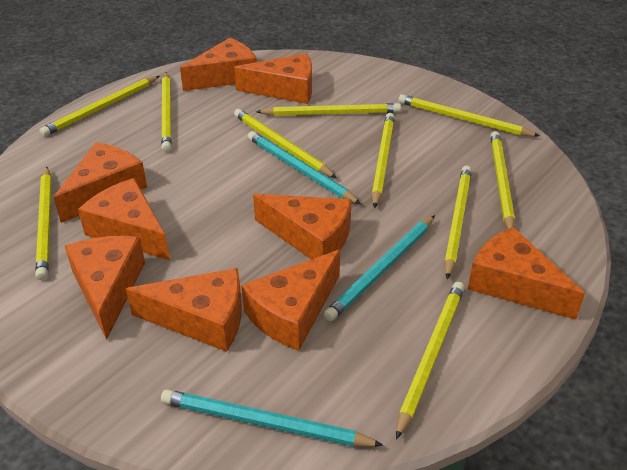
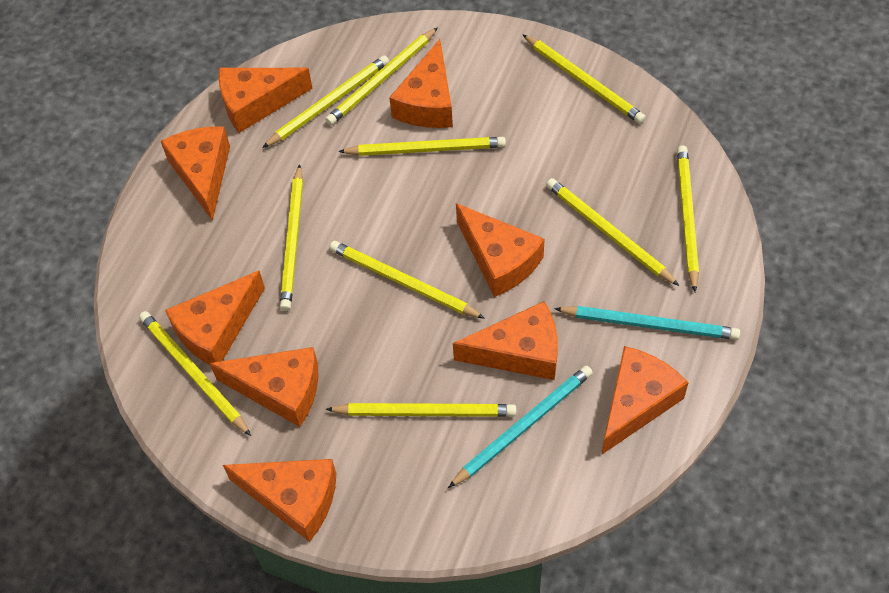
turquoise pencil: [161,389,383,447] [248,131,361,204] [324,215,435,321] = 3 -> [448,365,593,488] [554,306,740,340] = 2

